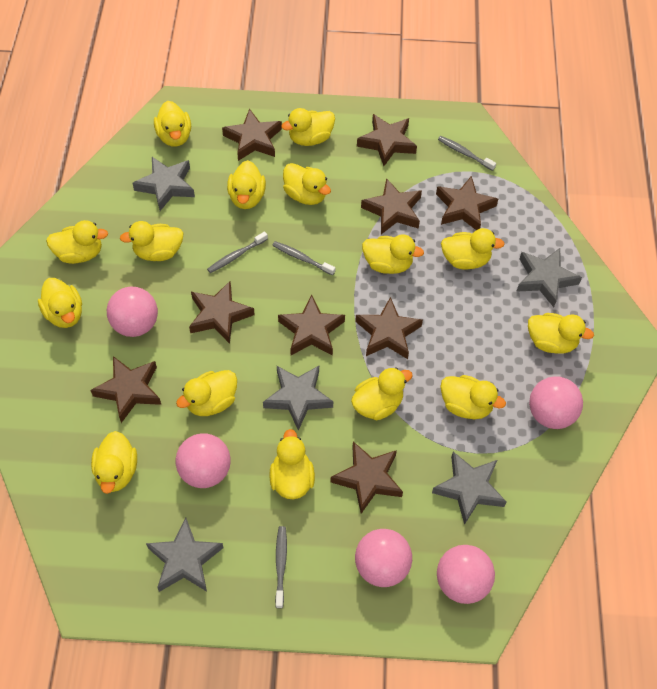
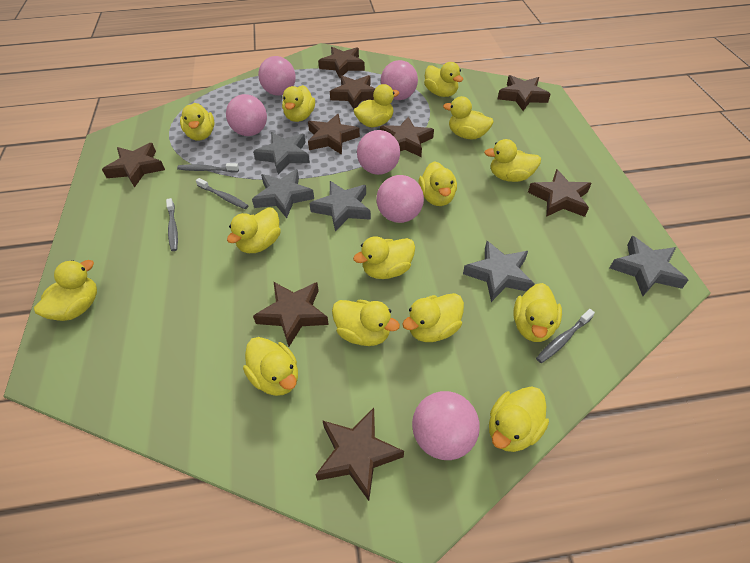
pink ball: [107,287,158,337] [176,433,231,488] [355,529,412,587] [437,545,495,604] [529,376,583,429] = 5 -> [226,94,267,136] [258,56,296,96] [357,130,400,175] [376,175,424,223] [381,60,418,100] [412,391,480,460] = 6

